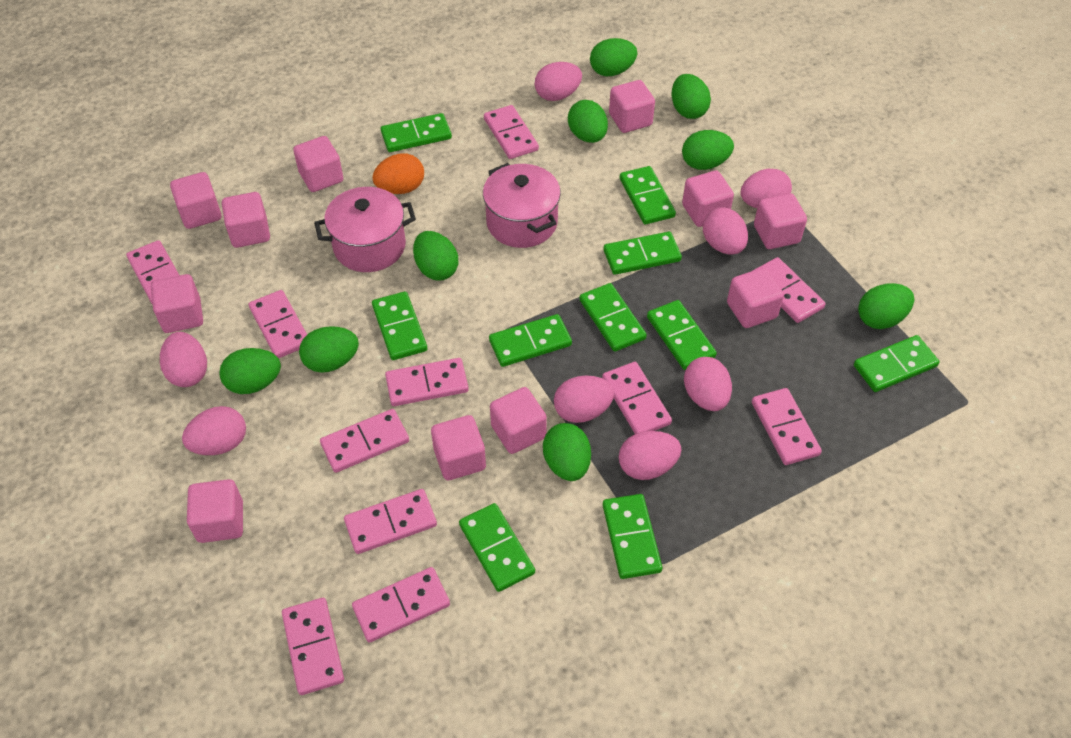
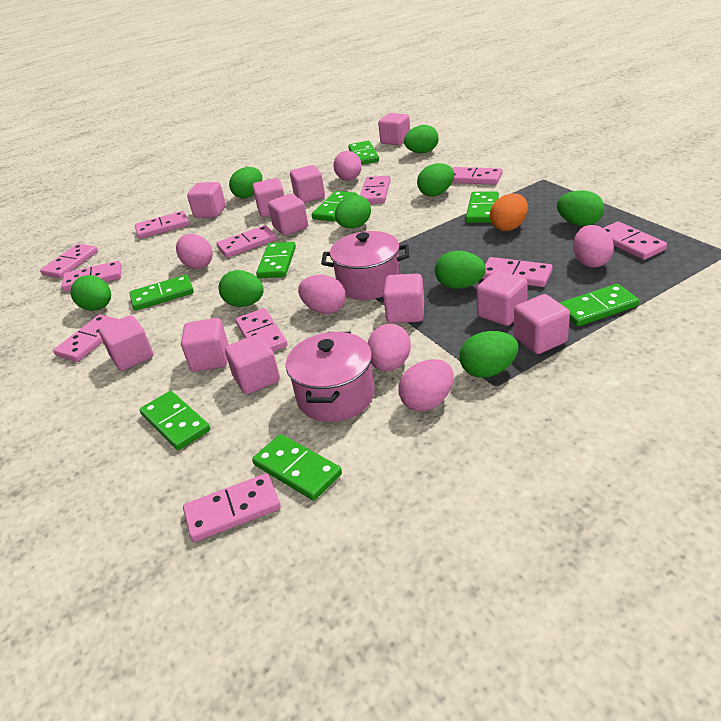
green domino: [372,291,427,360] [381,113,452,152] [459,503,535,592] [489,314,572,367] [580,283,647,351] [603,232,682,275] [603,494,662,579] [620,166,676,225] [647,300,717,370] [854,335,939,392] = 10 -> [130,275,194,311] [140,391,210,450] [252,434,342,501] [256,242,296,278] [312,191,357,222] [348,141,379,165] [466,191,499,223] [560,284,639,326] = 8
pink egg: [160,332,207,387] [182,406,246,455] [535,62,582,101] [554,376,614,423] [619,431,681,480] [684,357,732,411] [703,207,748,255] [741,169,792,208] = 8 -> [176,234,212,269] [298,275,346,314] [333,151,362,181] [368,324,411,371] [398,359,454,412] [573,225,614,268] = 6

